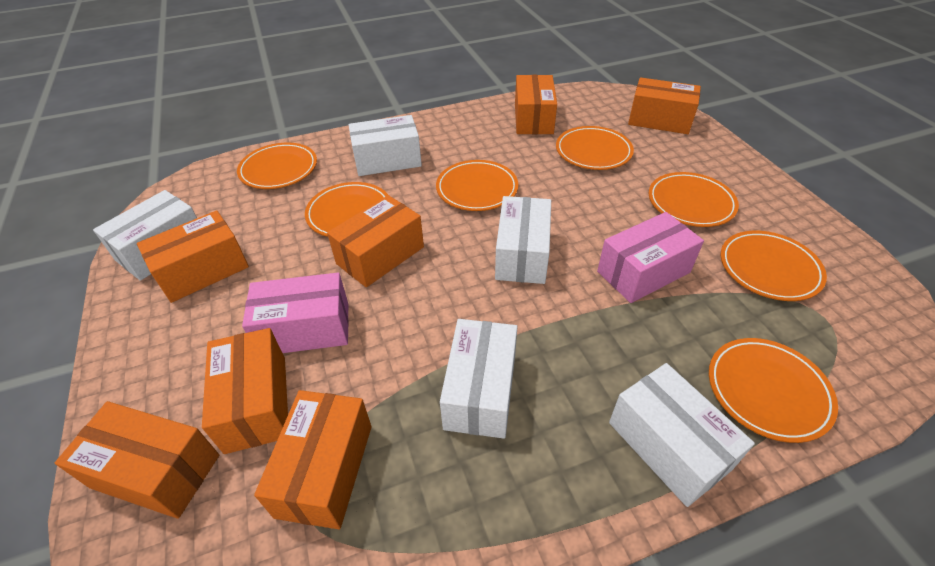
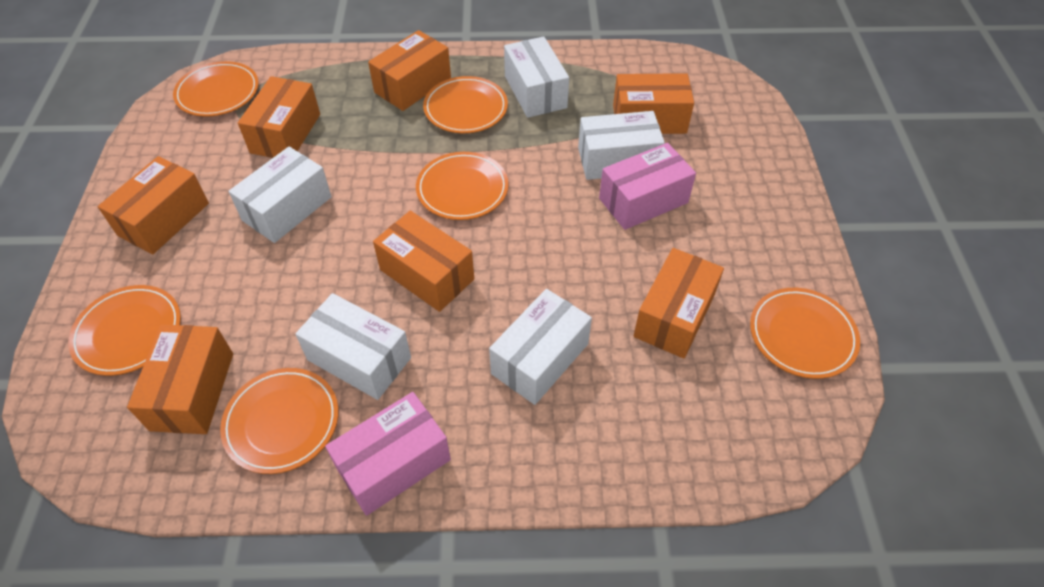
orange plate: [237,143,317,189] [305,182,388,237] [436,160,518,211] [556,126,634,170] [649,172,739,227] [709,338,838,443] [721,231,827,301] = 7 -> [68,285,181,376] [173,61,259,117] [220,368,339,474] [416,152,509,220] [423,76,508,133] [750,288,860,379] = 6

